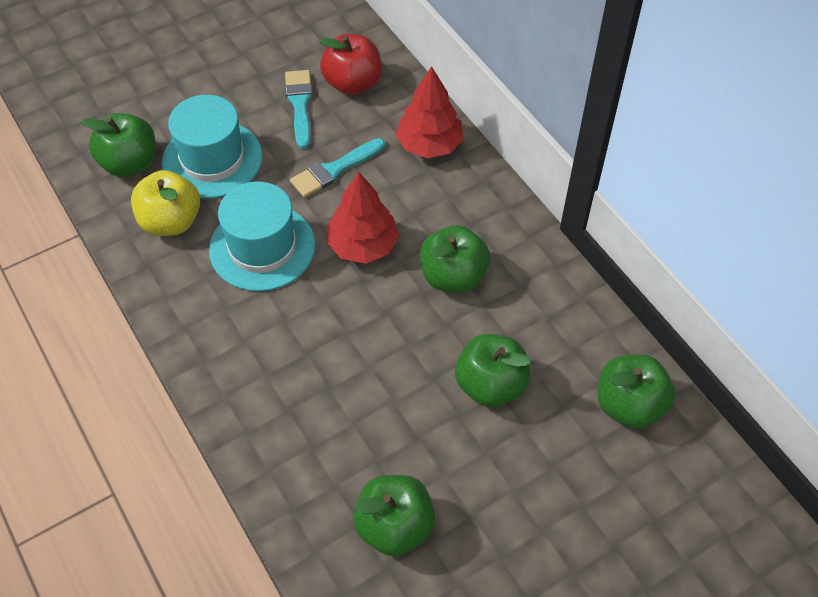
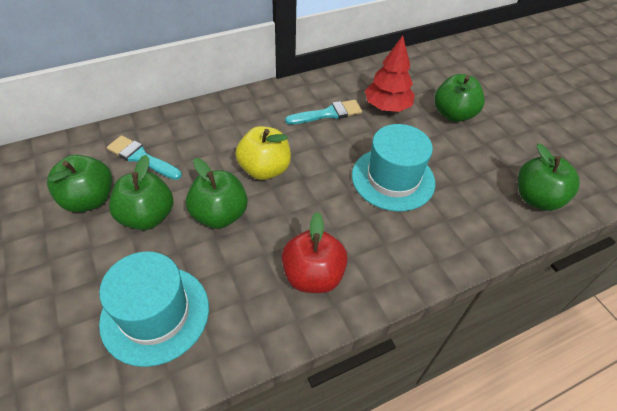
red tree: [326,171,399,264] [396,66,464,158] = 2 -> [365,36,415,112] = 1

